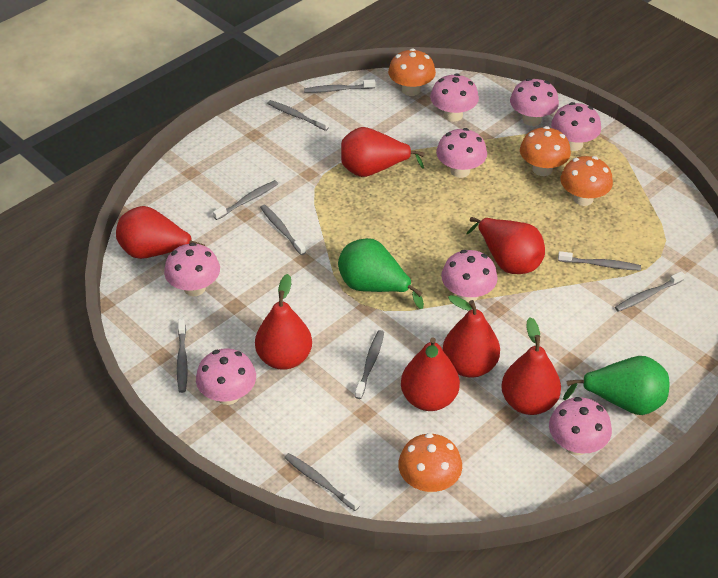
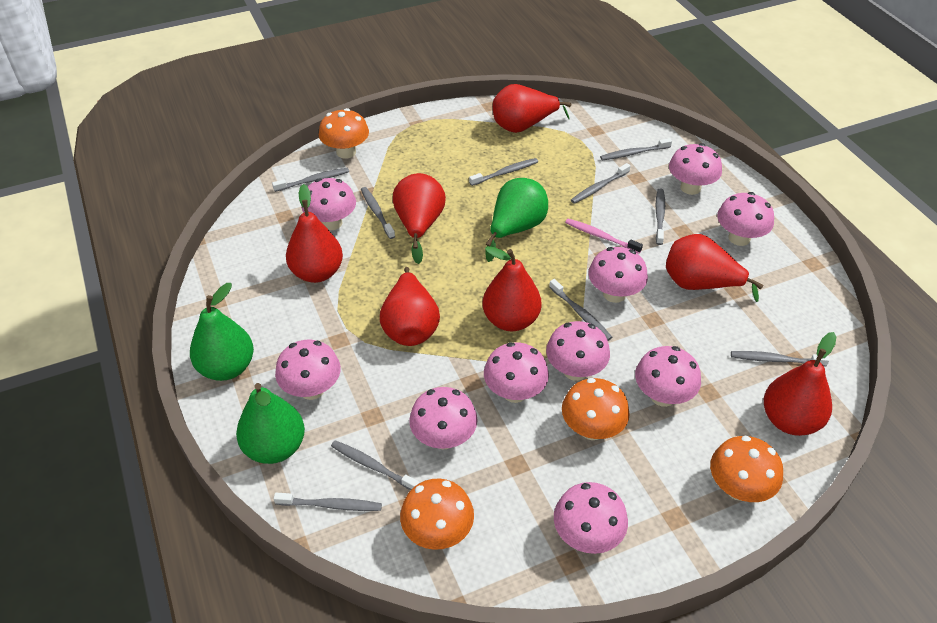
green pear: [338,238,424,309] [563,356,669,415] = 2 -> [190,283,254,381] [236,383,305,464] [485,178,548,262] = 3
grey toothbrush: [177,319,188,393] [213,180,278,220] [260,205,306,255] [267,100,329,131] [284,453,359,511] [304,79,375,93] [355,330,384,399] [558,251,641,271] [615,271,685,312] = 9 -> [272,168,349,192] [274,493,382,511] [331,440,420,490] [361,187,395,239] [469,158,538,186] [549,279,612,341] [571,163,630,204] [600,138,672,160] [656,189,665,245] [731,351,830,367] = 10
pink mushroom: [164,243,220,296] [196,348,256,405] [430,73,479,122] [436,128,487,178] [441,250,498,303] [510,78,559,126] [549,397,612,455] [551,102,601,151] = 8 -> [275,339,341,400] [301,178,356,230] [409,387,477,450] [484,342,549,403] [546,321,610,381] [554,482,628,554] [588,247,648,303] [635,346,701,407] [669,143,722,195] [717,192,774,246] = 10
pink toothbrush: none = 0 -> [565,219,643,254] = 1

